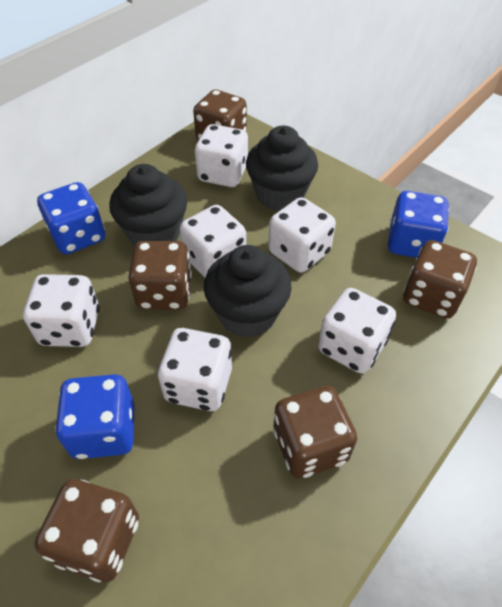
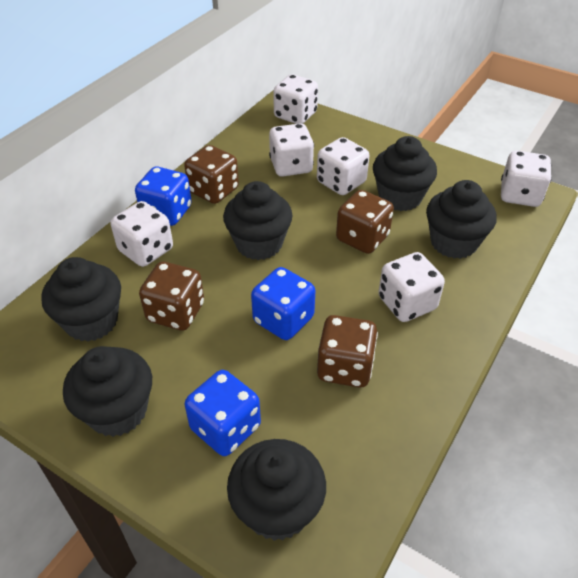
black cupcake: [109,164,187,246] [204,245,292,338] [246,126,318,211] = 3 -> [41,257,121,342] [63,346,152,437] [223,181,292,260] [227,439,326,541] [373,136,437,211] [426,180,497,259] = 6
brown dice: [35,479,139,582] [128,241,192,310] [193,90,247,141] [273,386,357,478] [403,240,477,319] = 5 -> [139,262,204,331] [184,145,239,204] [317,315,378,388] [336,190,394,254] = 4

